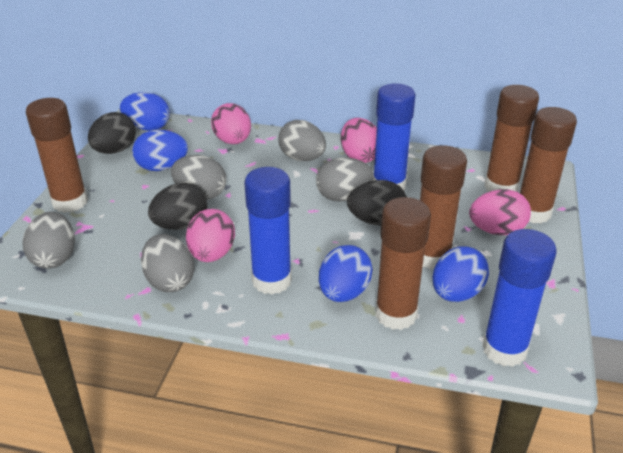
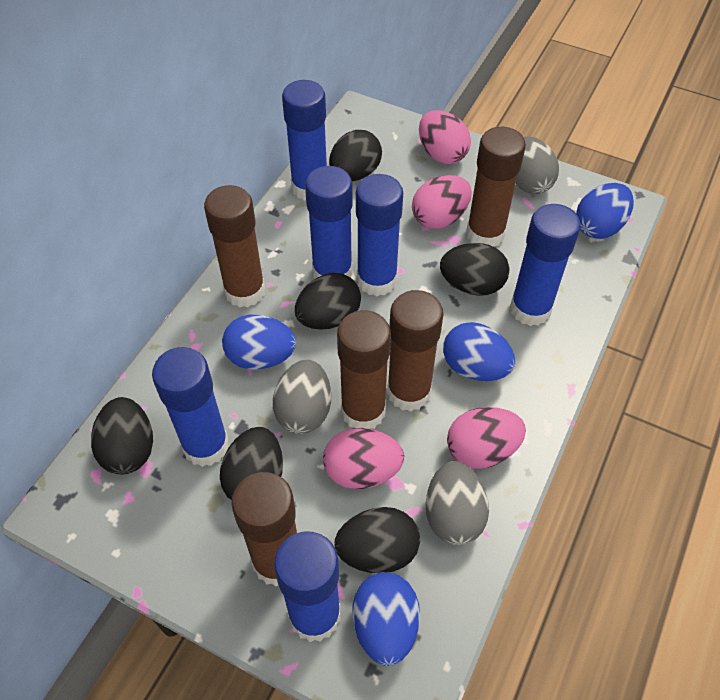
black egg: [88,112,136,154] [148,183,207,230] [347,180,407,225] = 3 -> [91,397,153,475] [220,427,283,500] [295,273,361,330] [329,130,382,181] [334,507,420,573] [440,243,509,296] = 6
blue glue stick: [244,167,292,295] [373,83,416,190] [482,229,556,367] = 3 -> [152,347,229,467] [274,531,341,642] [282,80,327,201] [305,166,353,279] [356,174,403,296] [510,204,581,326] = 6
grey egg: [23,212,75,269] [141,234,195,292] [171,155,226,200] [278,120,326,161] [316,157,374,201] = 5 -> [273,360,331,434] [426,461,489,545] [516,136,559,194] = 3

